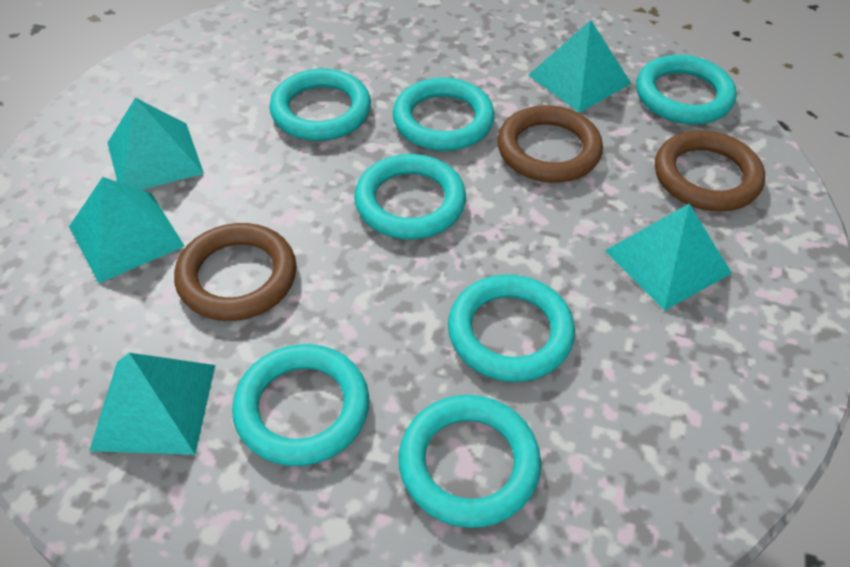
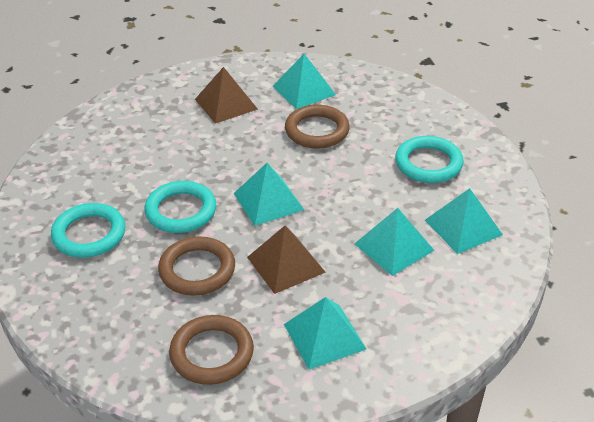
brown pyramid: none = 0 -> [195,67,258,124] [247,225,326,294] = 2
turquoise ring: [232,344,369,466] [269,69,371,141] [354,154,466,239] [393,78,495,151] [398,395,541,528] [448,274,575,382] [636,55,737,124] = 7 -> [51,203,125,258] [144,181,216,233] [395,136,464,183] = 3

